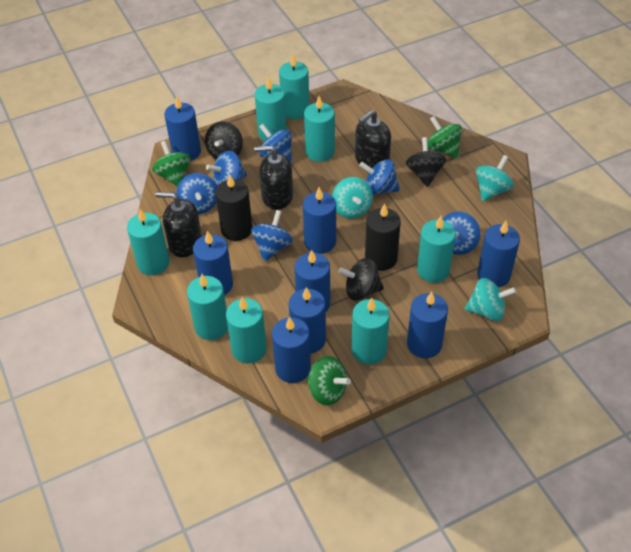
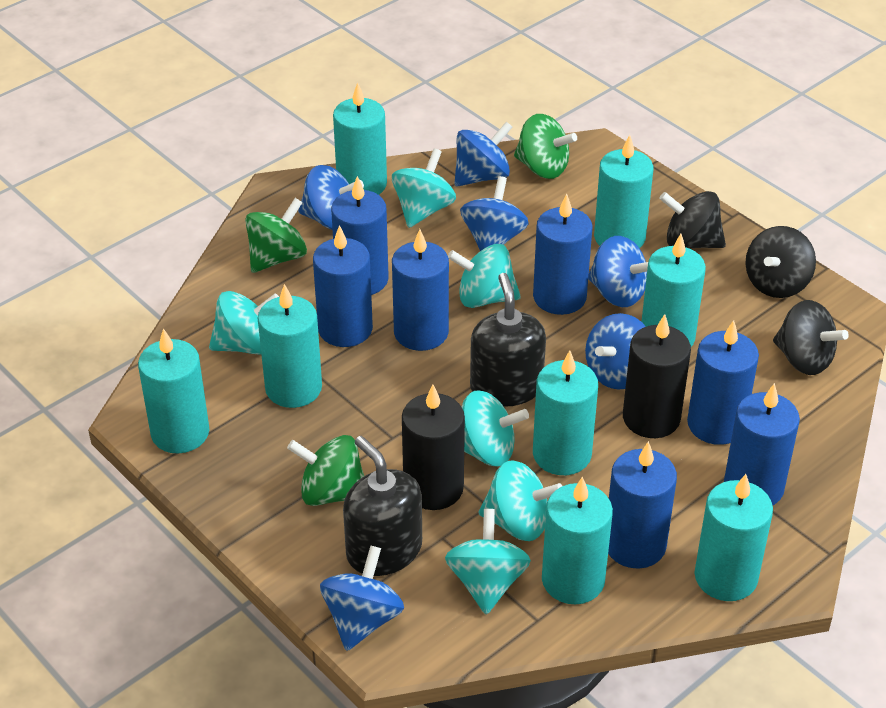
black soap dispenser: [156,192,202,257] [254,145,293,210] [355,110,391,168] = 3 -> [343,436,422,576] [470,273,546,407] = 2
blue candle: [164,95,201,161] [193,231,233,296] [272,317,311,383] [289,287,326,353] [295,250,330,311] [303,187,336,254] [407,292,448,358] [477,221,520,287] = 8 -> [313,225,373,347] [331,176,389,295] [392,229,449,351] [533,194,593,315] [608,441,677,569] [687,320,759,445] [724,383,800,506] = 7
turquoise spinning top: [332,177,373,219] [465,278,516,321] [476,155,514,202] = 3 -> [209,291,279,355] [392,148,456,228] [445,509,531,614] [448,244,521,308] [461,390,529,466] [478,460,562,541] = 6

